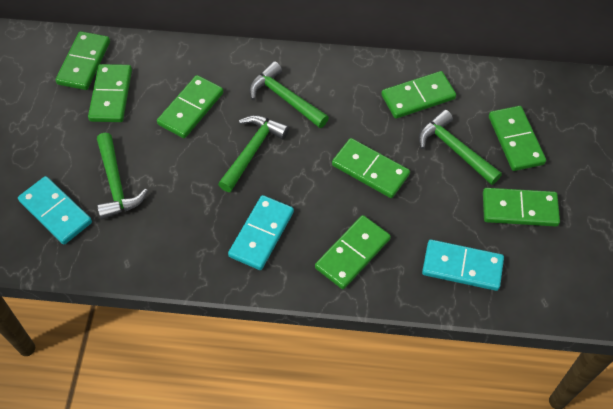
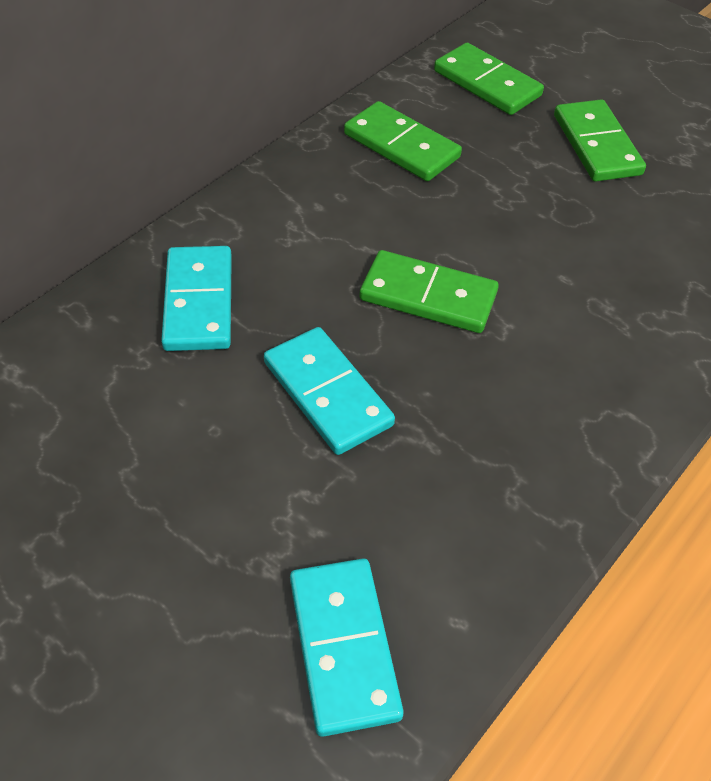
green domino: [56,31,110,90] [88,64,132,122] [157,75,223,138] [315,215,391,289] [332,138,410,198] [381,71,456,118] [483,188,560,227] [489,106,546,171] = 8 -> [344,101,462,181] [359,250,499,333] [434,43,544,115] [554,99,646,182] = 4
green hammer: [97,133,148,220] [218,115,289,192] [249,61,329,128] [419,109,502,185] = 4 -> none = 0

